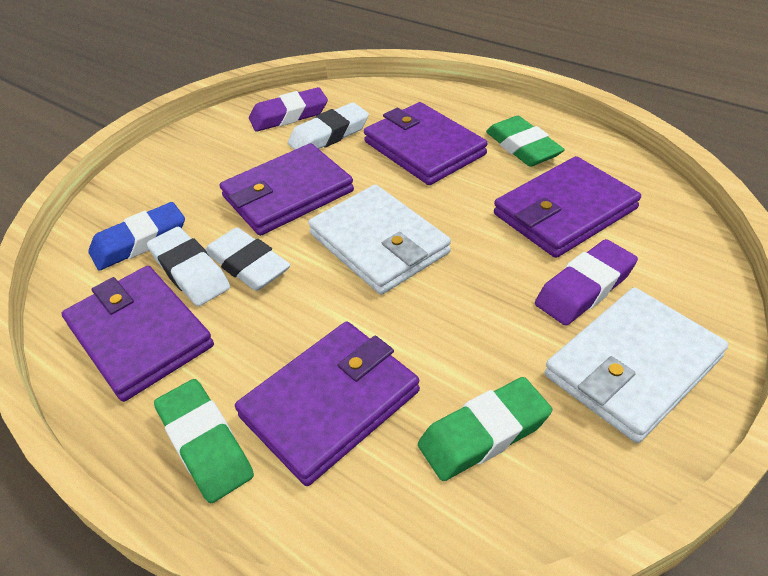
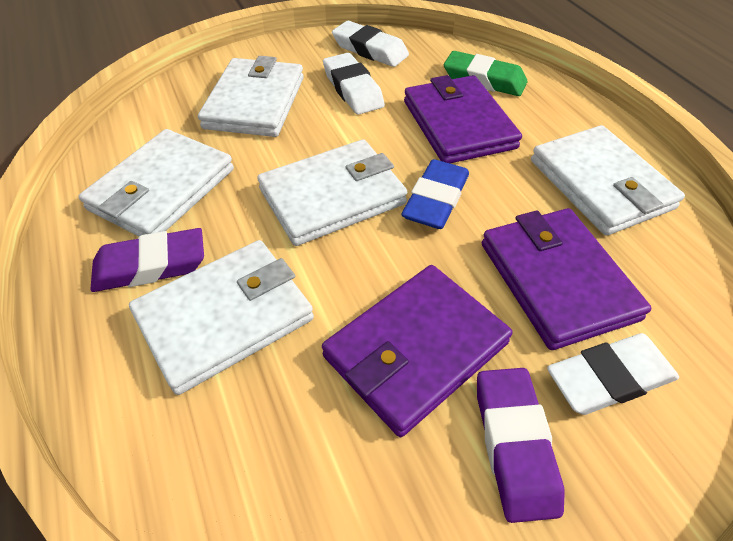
green eraser: [154,379,254,503] [418,377,552,481] [486,116,565,167] = 3 -> [444,51,528,96] = 1
purple wallet: [62,266,214,402] [220,143,354,236] [235,322,420,486] [364,102,487,185] [494,156,641,258] = 5 -> [322,265,513,437] [404,75,522,163] [482,208,651,350] = 3
white wallet: [308,185,451,295] [545,287,728,443] = 2 -> [79,129,234,236] [129,240,314,395] [198,56,304,137] [257,140,407,246] [531,125,685,236] = 5

